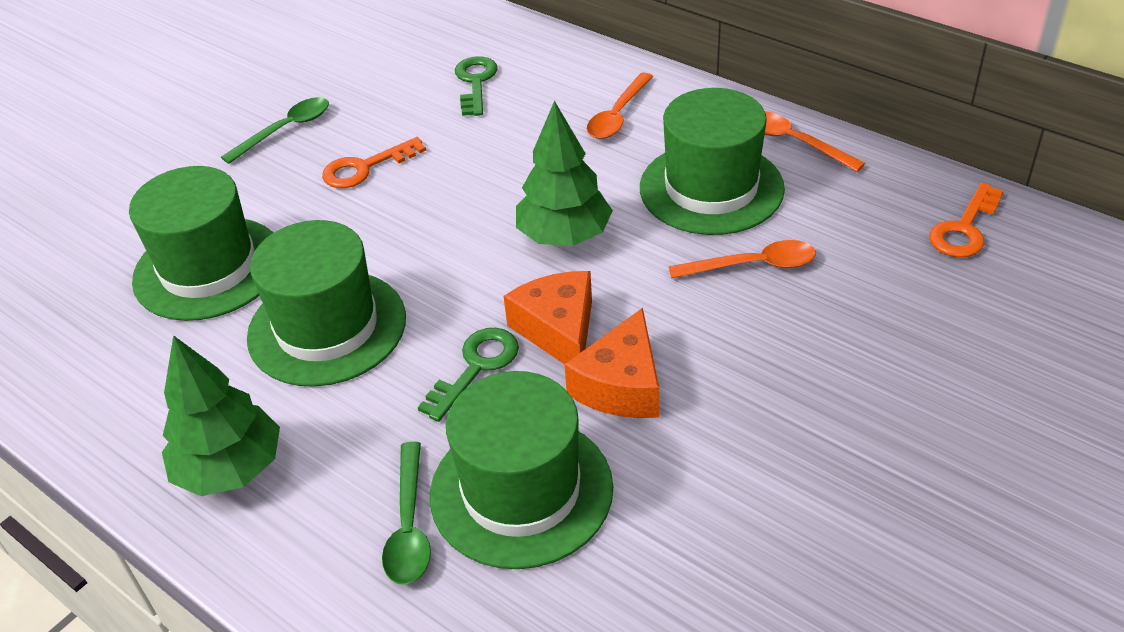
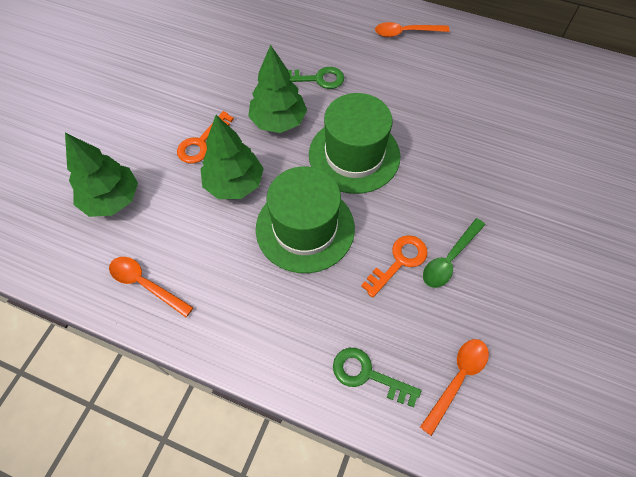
green hat: [129,166,273,321] [247,220,406,387] [430,371,613,569] [640,88,785,235] = 4 -> [256,166,355,273] [309,93,401,194] = 2
green spoon: [221,97,329,164] [382,441,431,585] = 2 -> [423,218,485,288] = 1
green tree: [162,335,280,496] [516,101,613,246] = 2 -> [65,132,138,217] [201,115,264,199] [248,45,307,133] = 3
orange cheese: [504,271,592,364] [564,308,659,418] = 2 -> none = 0

